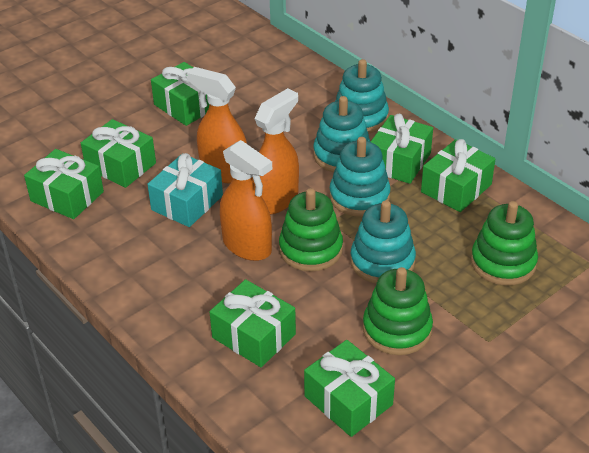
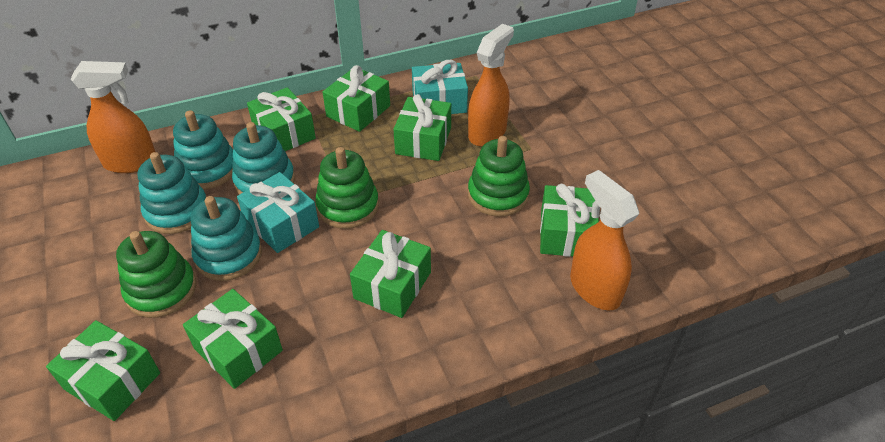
turquoise gift: [147,153,223,227] = 1 -> [237,172,319,253] [412,60,468,114] = 2

